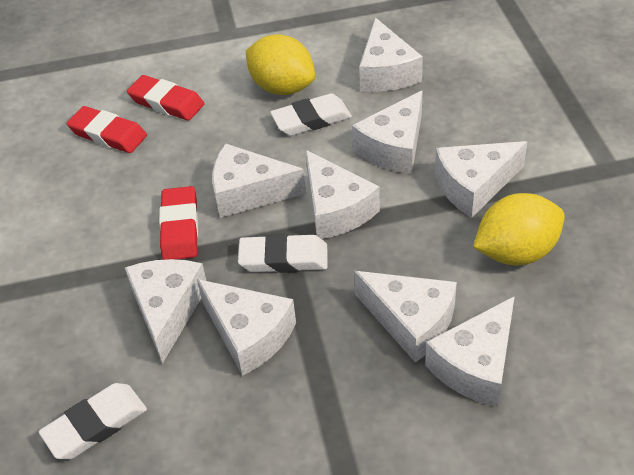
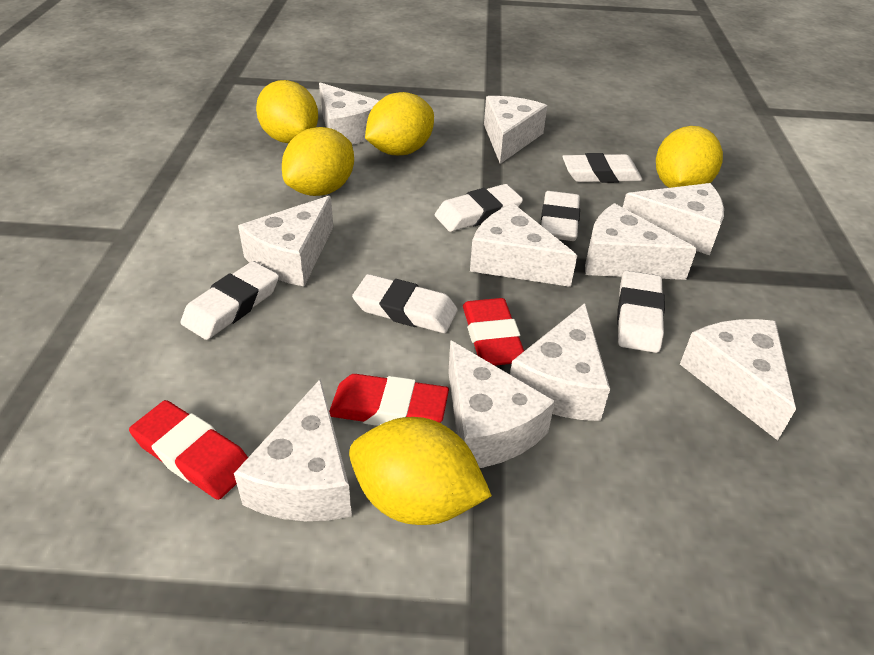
white cheese: [125,259,206,364] [197,279,296,376] [212,143,306,218] [305,150,380,239] [352,90,423,174] [354,271,457,362] [359,18,423,92] [425,296,515,407] [435,141,527,218] = 9 -> [234,379,352,521] [238,196,333,286] [319,82,379,145] [448,340,555,468] [470,203,577,287] [484,96,547,164] [510,303,610,421] [585,203,697,280] [623,183,724,256] [680,319,796,441] = 10
white eraser: [39,383,147,459] [238,234,328,273] [270,93,352,136] = 3 -> [181,261,279,340] [352,274,458,333] [435,184,523,232] [541,191,580,241] [562,153,642,183] [617,271,665,353] = 6
yellow lemon: [246,34,315,95] [473,193,565,265] = 2 -> [256,80,318,143] [282,127,354,196] [349,417,492,525] [365,92,434,155] [656,126,723,188] = 5

